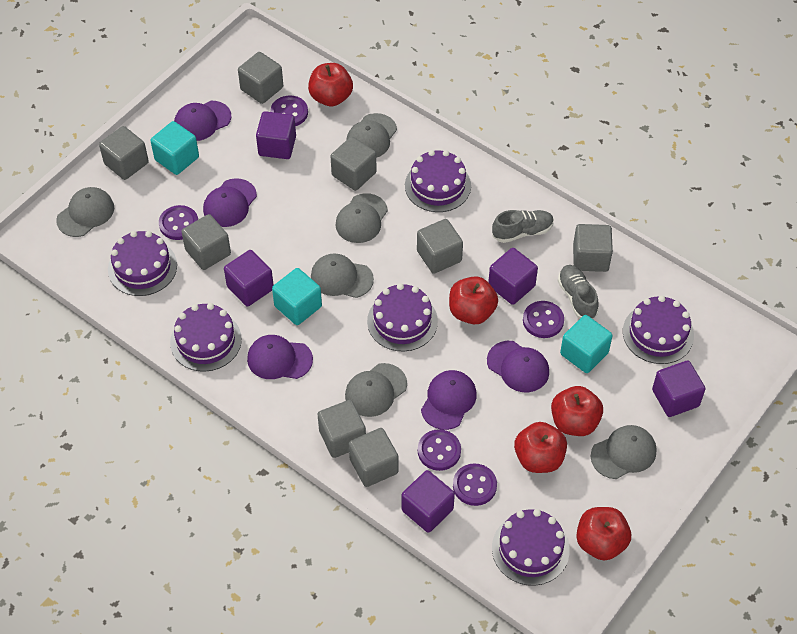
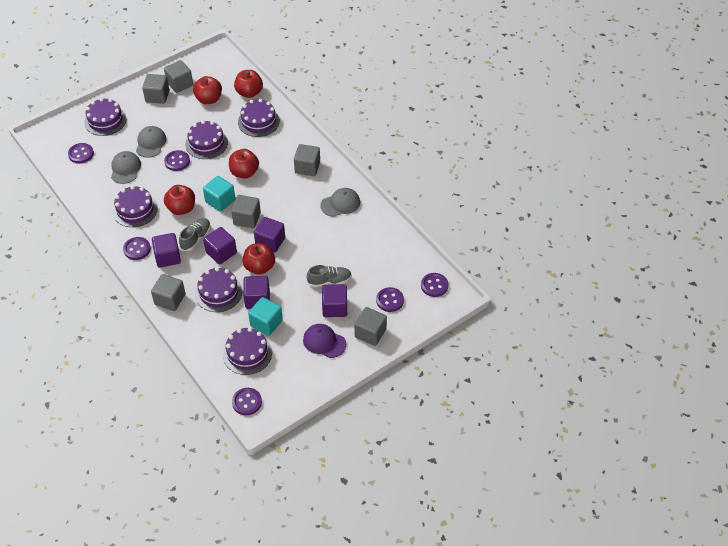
grey cap: [56,187,114,237] [311,253,374,298] [336,193,388,243] [345,363,407,417] [347,113,397,158] [591,425,656,479] = 6 -> [111,151,141,184] [136,126,167,158] [320,188,360,217] = 3
grey cube: [99,126,149,180] [181,214,231,270] [238,52,283,104] [317,400,366,458] [330,137,377,191] [349,428,399,487] [417,219,463,274] [573,224,613,272] = 8 -> [142,74,169,104] [151,274,185,311] [164,60,193,93] [231,195,261,228] [294,144,320,176] [354,307,387,346] = 6
purple button: [159,205,198,240] [270,96,308,126] [418,429,461,471] [453,464,497,506] [523,301,564,338] = 5 -> [68,143,94,163] [123,237,151,260] [164,150,190,171] [232,388,262,415] [376,287,404,312] [421,273,448,297] = 6
purple cap: [174,101,231,141] [203,178,257,227] [247,335,313,379] [421,370,477,430] [487,341,549,392] = 5 -> [303,324,346,358] = 1
turquoise cube: [151,121,199,175] [272,268,322,325] [560,315,613,373] = 3 -> [203,176,235,212] [248,297,283,336] = 2

